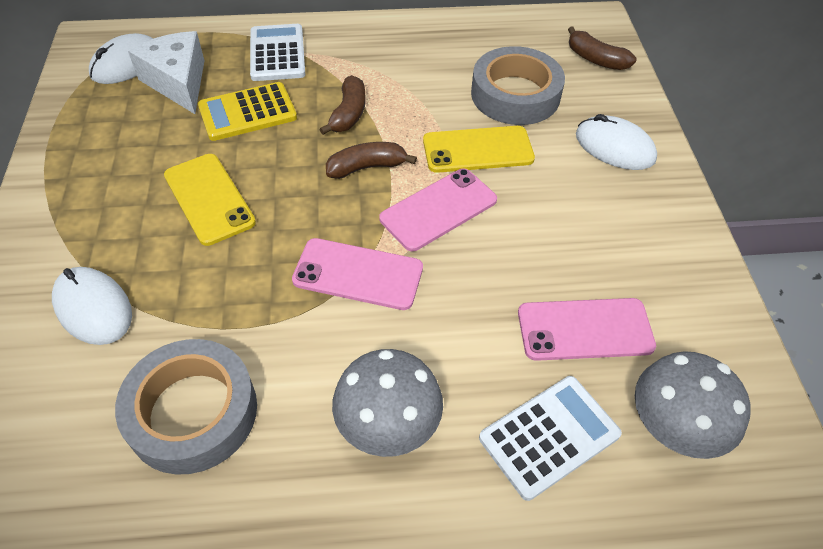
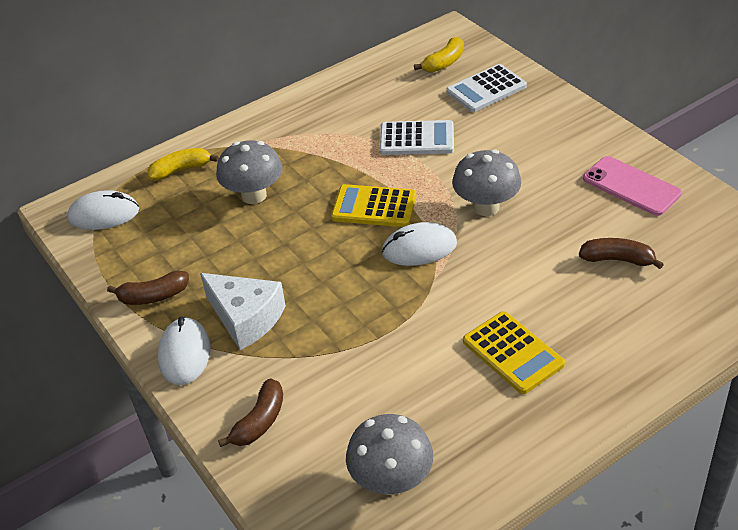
grey mushroom: [332,349,443,457] [635,351,751,459] = 2 -> [216,140,282,204] [346,414,433,495] [452,150,521,216] = 3
grey tape: [115,339,257,475] [471,46,565,125] = 2 -> none = 0
pink phone: [292,238,423,310] [379,169,497,251] [518,298,656,361] = 3 -> [583,156,682,216] = 1
yellow banana: none = 0 -> [148,148,219,180] [414,37,464,73] = 2
yellow calculator: [198,82,297,141] = 1 -> [331,184,416,227] [463,311,565,394] = 2
yellow phone: [164,154,256,246] [423,126,535,173] = 2 -> none = 0

